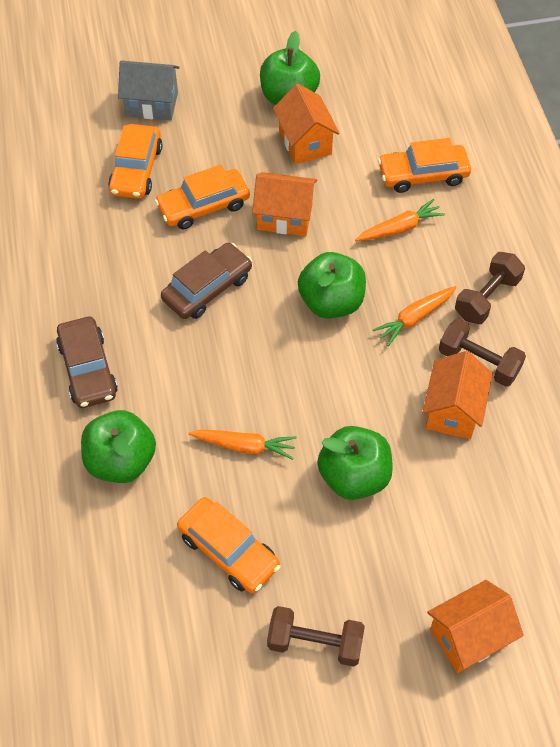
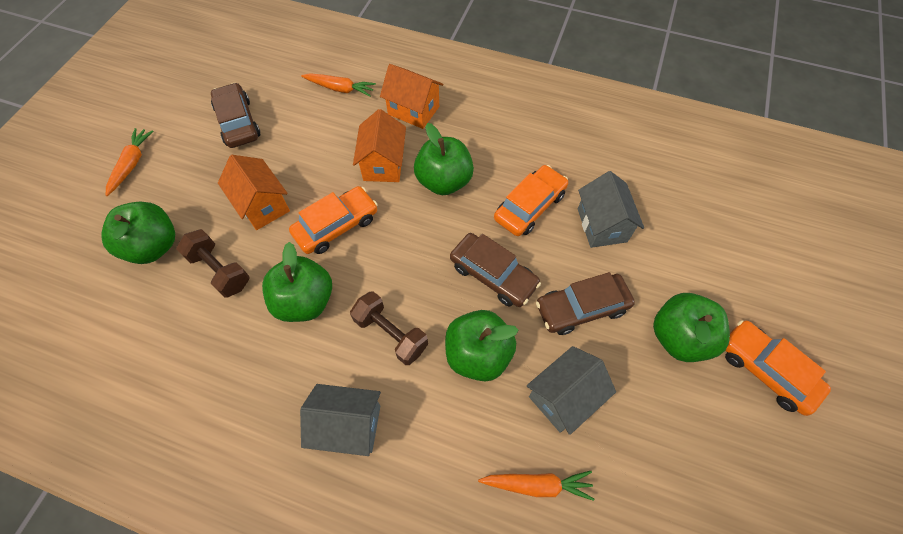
brown car: [56,317,118,408] [161,243,252,319] = 2 -> [211,83,260,148] [450,233,541,307] [536,272,635,335] = 3
brown dumbbell: [267,606,365,667] [439,319,526,387] [455,252,525,324] = 3 -> [176,229,250,298] [350,291,428,365] = 2
green apple: [81,410,156,483] [260,31,320,105] [298,252,366,319] [317,426,393,500] = 4 -> [101,202,175,264] [262,242,332,322] [414,123,474,195] [445,310,518,381] [653,293,730,362] = 5
grey house: [118,60,180,120] = 1 -> [300,384,381,456] [527,346,616,435] [578,171,644,248] = 3
orange car: [108,124,163,199] [155,164,250,229] [177,497,280,593] [378,138,471,193] = 4 -> [289,186,378,254] [494,165,568,236] [725,320,831,416] = 3
orange house: [252,172,317,236] [273,84,340,164] [423,351,493,439] [427,580,524,673] = 4 -> [218,155,290,230] [353,109,406,182] [380,64,443,129] = 3

